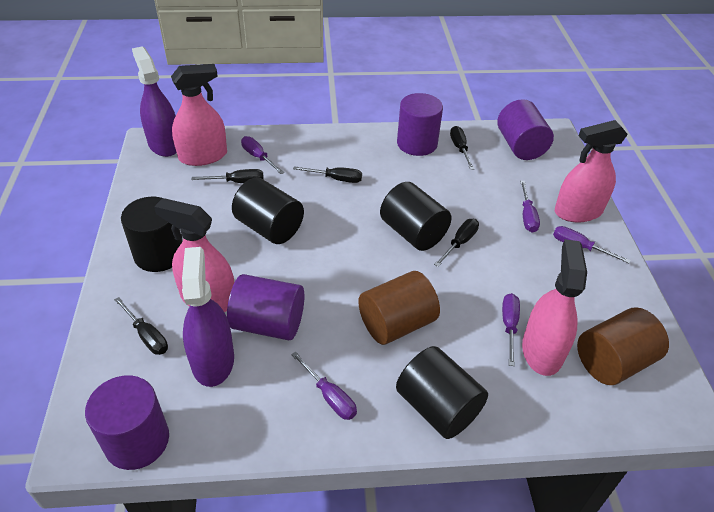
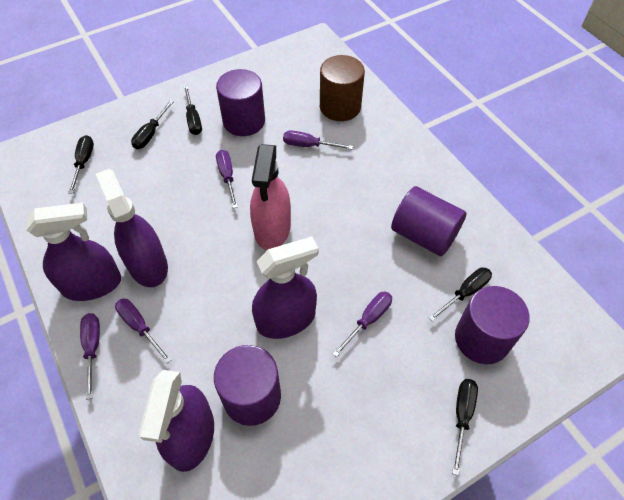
black cylinder: [121,197,183,272] [232,178,304,244] [380,182,452,251] [396,346,488,439] = 4 -> none = 0
brown cylinder: [358,271,440,345] [577,307,669,385] = 2 -> [320,55,365,121] = 1
pink spray bottle: [154,198,235,312] [171,64,227,166] [522,239,587,376] [555,120,628,222] = 4 -> [250,144,291,250] = 1
purple spray bottle: [132,46,177,157] [182,247,234,387] = 2 -> [26,203,121,301] [96,169,168,287] [139,370,214,472] [252,236,318,339] = 4

